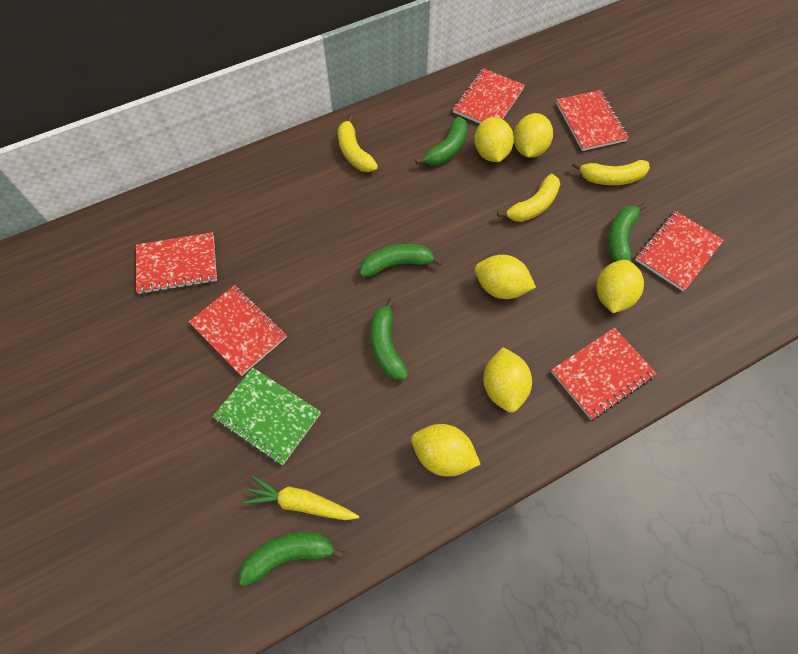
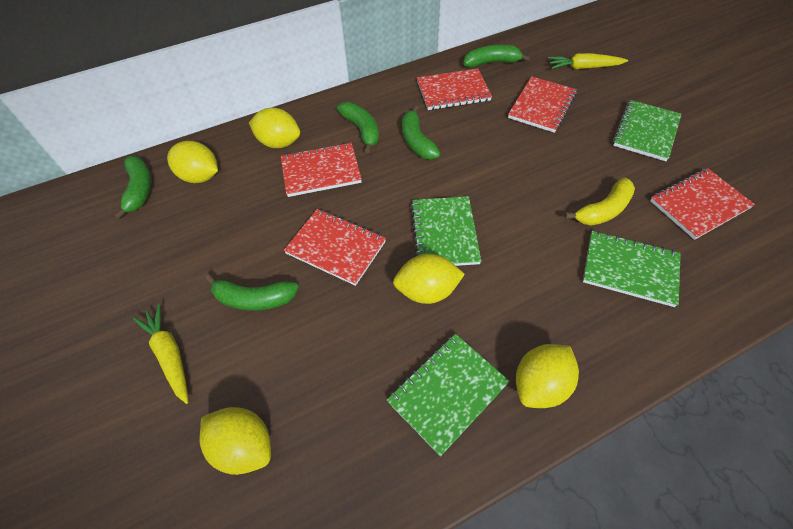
green notebook: [212,367,321,465] = 1 -> [387,334,510,456] [411,196,481,266] [583,231,681,307] [613,100,681,161] = 4
red notebook: [136,232,217,294] [189,285,287,376] [453,68,525,124] [551,328,657,420] [556,90,629,151] [635,211,724,291] = 6 -> [281,142,362,197] [284,209,386,286] [417,68,492,110] [508,76,577,133] [650,168,755,240] = 5
yellow banana: [338,115,378,172] [497,174,560,222] [572,160,650,185] = 3 -> [564,177,635,226] = 1
yellow carrot: [243,476,359,520] = 1 -> [133,304,189,404] [548,53,628,69] = 2
yellow lemon: [411,424,481,477] [474,117,514,162] [475,255,536,299] [483,347,532,413] [514,113,553,158] [597,260,644,313] = 6 -> [167,141,218,183] [200,407,271,475] [249,108,300,148] [393,254,465,304] [516,344,579,408] = 5

